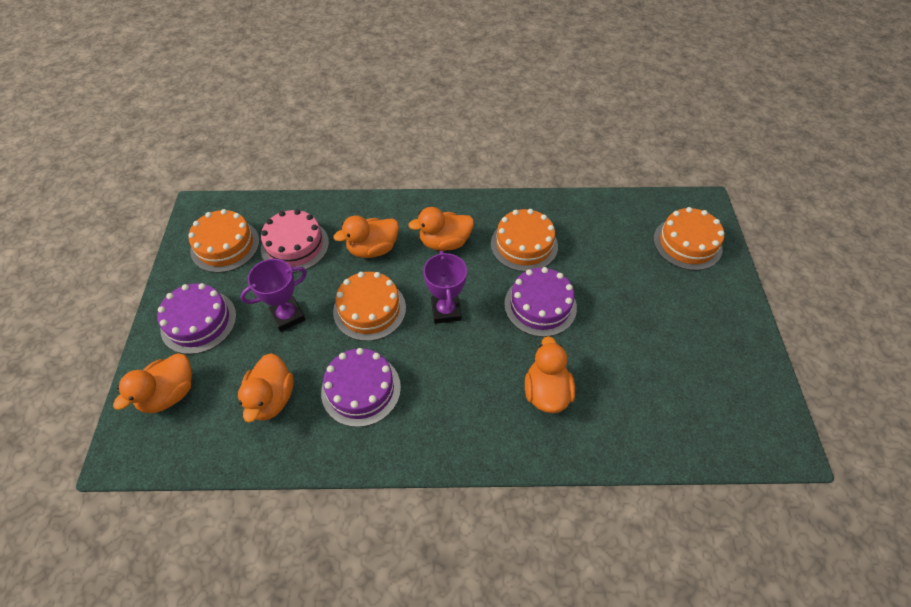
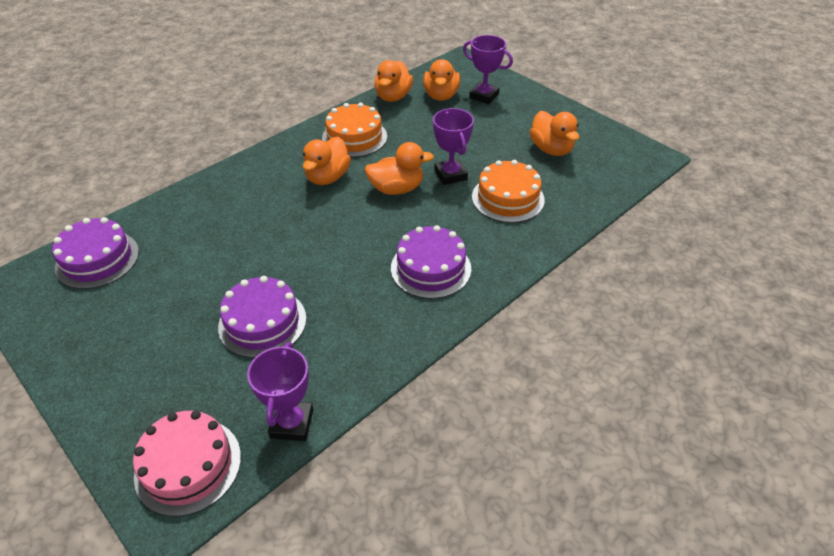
orange cake: [188,209,259,273] [333,272,406,341] [491,209,558,272] [653,207,724,271] = 4 -> [322,103,387,157] [472,160,545,223] = 2
purple trophy: [240,259,307,332] [423,251,467,324] = 2 -> [247,342,313,441] [433,108,474,185] [463,35,513,104] = 3

